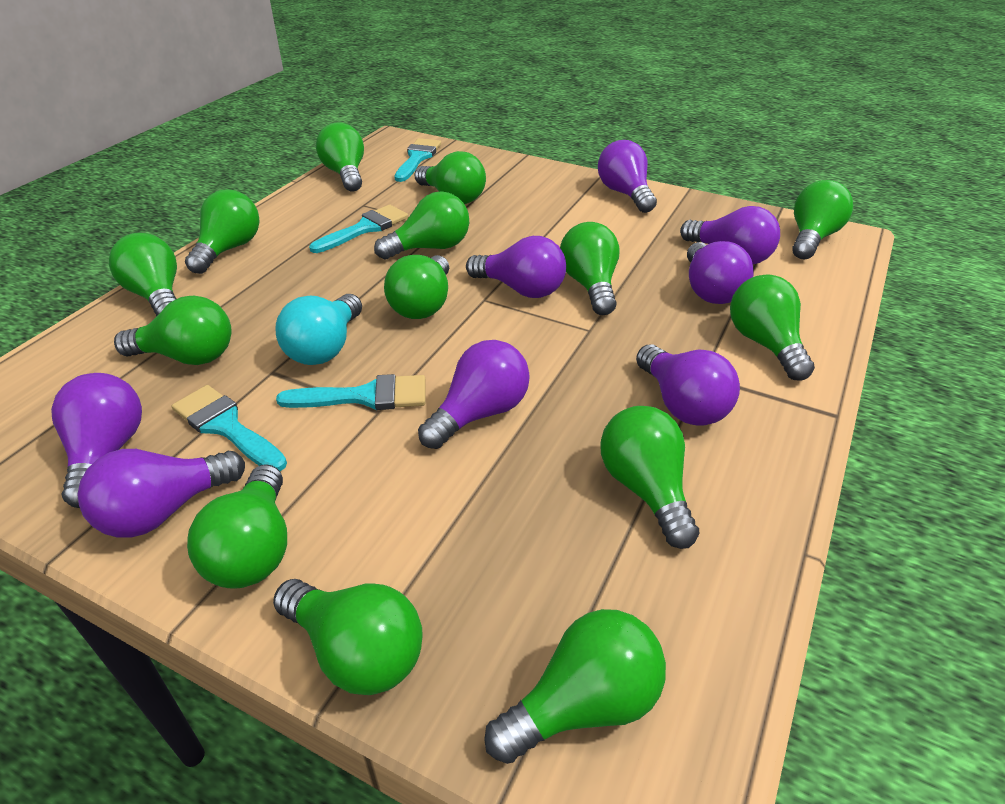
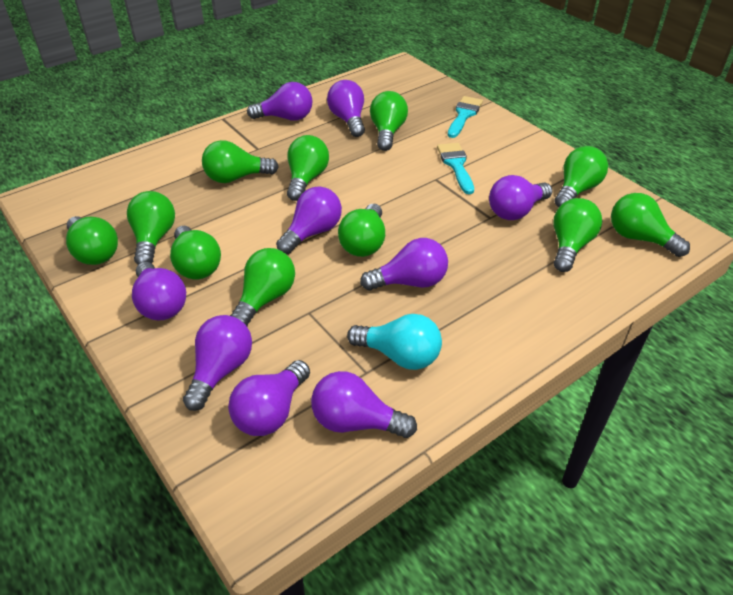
green light bulb: [109,233,177,316] [114,296,231,365] [185,189,260,274] [187,464,287,589] [273,579,423,695] [316,122,364,192] [374,191,469,260] [384,255,449,319] [415,151,486,204] [484,609,666,764] [560,222,619,315] [600,406,699,549] [730,274,815,380] [793,180,853,260] = 14 -> [66,216,118,265] [127,191,175,265] [170,226,221,279] [202,140,279,183] [230,248,295,326] [287,135,329,201] [338,204,385,257] [370,91,408,151] [553,198,602,272] [554,146,608,207] [611,193,690,257] = 11
purple light bulb: [51,373,142,508] [77,449,245,538] [418,340,530,449] [466,236,566,298] [598,140,657,213] [636,344,740,426] [680,206,780,264] [687,241,754,304] = 8 -> [132,262,186,321] [183,315,252,411] [228,360,310,436] [247,82,312,121] [276,186,342,254] [311,371,417,438] [327,80,365,137] [360,238,448,291] [489,175,552,220] = 9
turquoise brush: [172,385,287,471] [276,374,426,410] [309,205,408,253] [394,138,441,182] = 4 -> [437,143,474,194] [447,96,483,138] = 2

